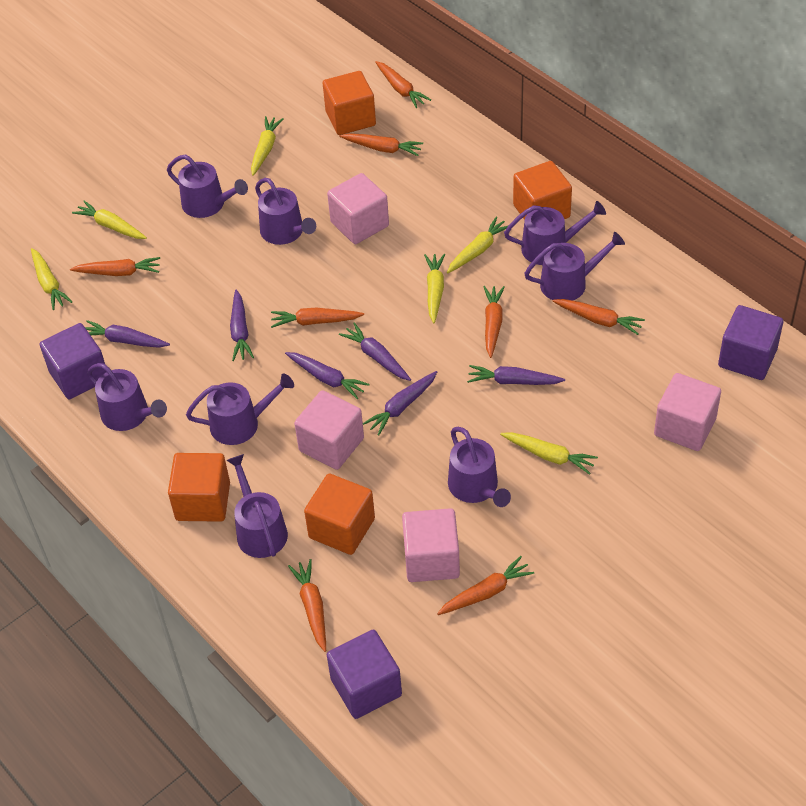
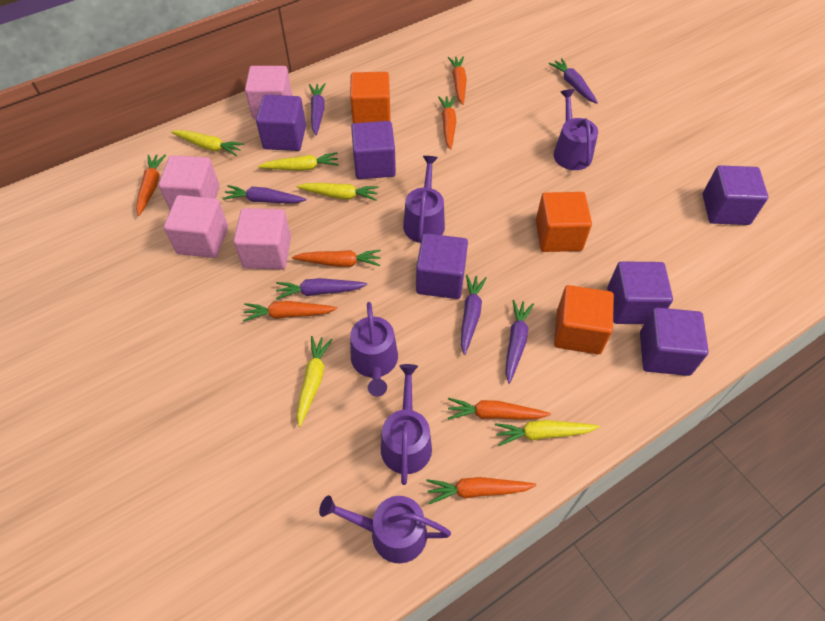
orange carrot: [70,257,160,276] [271,308,364,328] [288,559,326,652] [339,133,423,156] [375,61,431,108] [437,556,534,615] [483,286,505,358] [552,299,645,335] = 8 -> [136,154,166,216] [243,301,337,322] [292,250,381,267] [426,477,537,504] [438,96,456,150] [448,56,467,105] [448,398,551,420] = 7
orange cube: [168,453,230,522] [304,474,375,555] [323,71,376,135] [513,161,572,220] = 4 -> [350,72,391,123] [536,192,592,252] [554,285,614,354] = 3
purple cube: [40,323,106,399] [327,630,402,719] [718,305,783,380] = 3 -> [256,95,306,151] [351,121,396,179] [416,233,468,299] [607,261,673,324] [640,308,709,376] [703,165,768,225] = 6
purple watering can: [87,363,167,431] [167,155,248,218] [186,373,294,445] [227,454,288,558] [255,178,316,245] [448,427,511,507] [504,201,606,265] [524,232,625,301] = 8 -> [319,495,451,563] [350,302,398,397] [381,364,432,485] [403,156,445,243] [554,89,598,170] = 5
yellow carrot: [31,248,72,310] [72,201,147,239] [251,116,283,176] [424,254,445,323] [447,216,509,273] [500,432,598,475] = 6 -> [171,130,244,156] [258,152,339,171] [296,183,379,201] [297,336,333,427] [495,420,600,446] = 5

